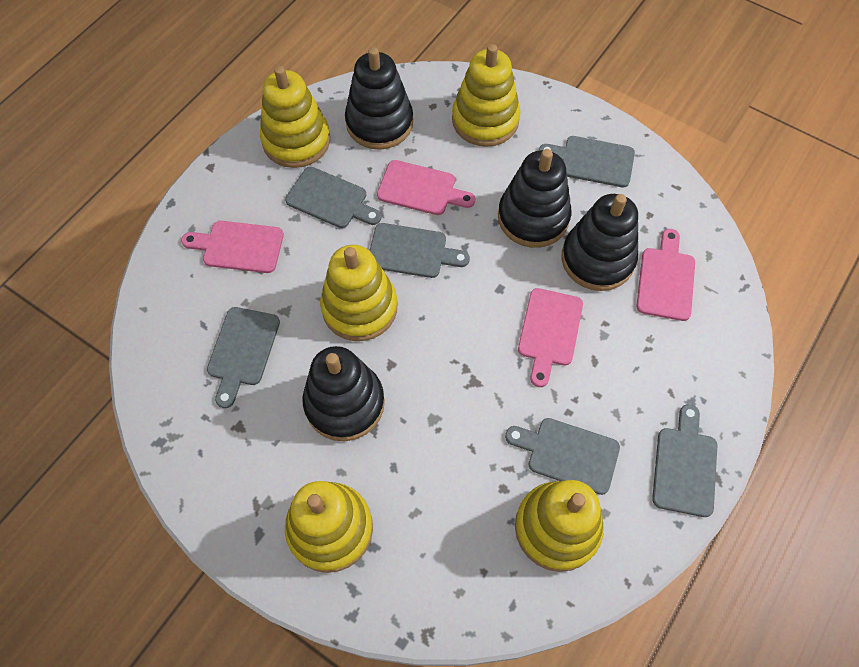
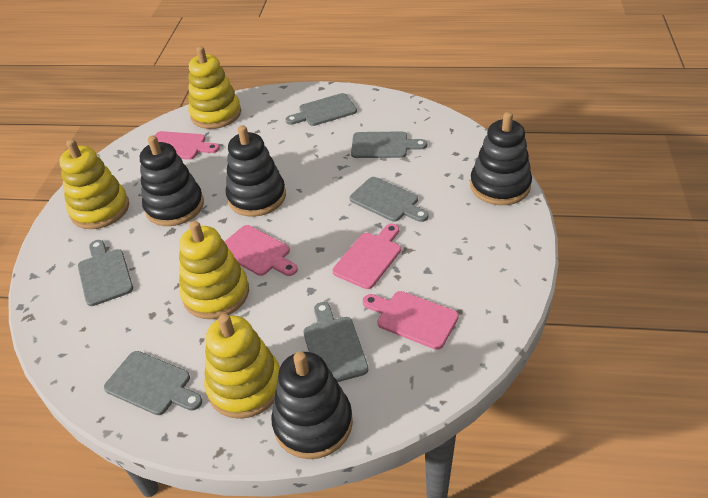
yellow stacking toy: [260,66,330,168] [285,481,373,573] [320,245,397,341] [452,44,520,147] [515,480,604,572] = 5 -> [59,139,129,229] [179,221,249,319] [188,46,241,129] [204,314,280,419] = 4

